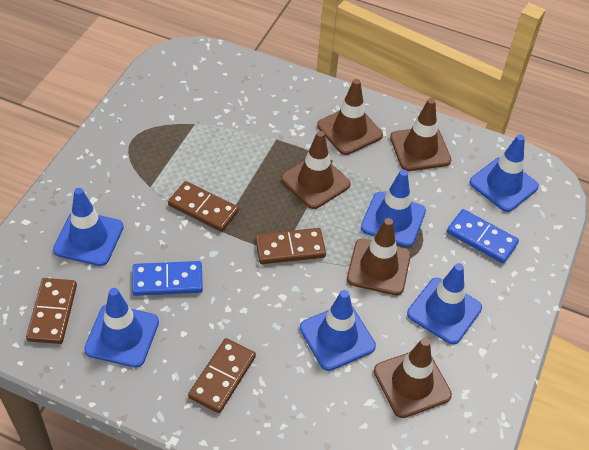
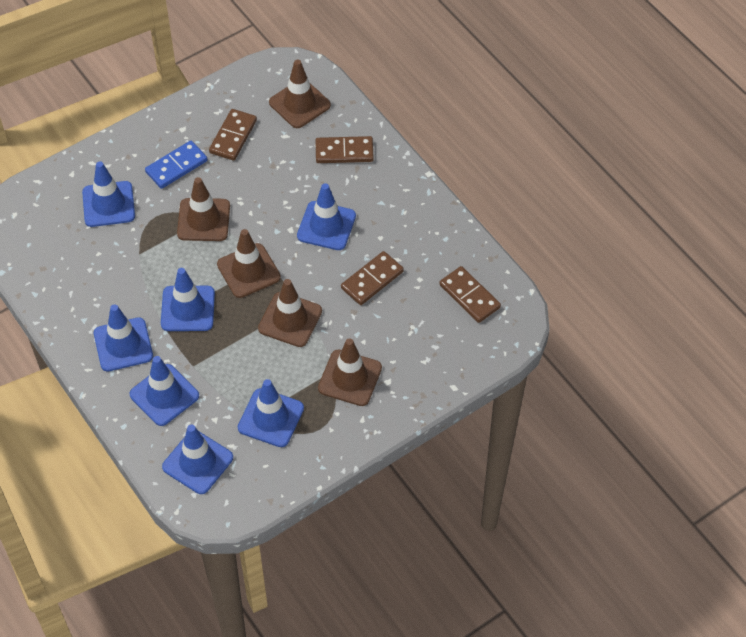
blue domino: [132,261,203,296] [447,209,519,263] = 2 -> [145,141,208,189] = 1
blue traffic cone: [53,188,124,266] [84,288,159,368] [300,290,376,371] [361,170,426,247] [407,263,482,344] [470,134,539,212] = 6 -> [82,161,135,227] [94,304,153,371] [130,356,199,426] [161,268,215,331] [162,425,233,494] [238,379,304,447] [297,183,356,250] = 7

